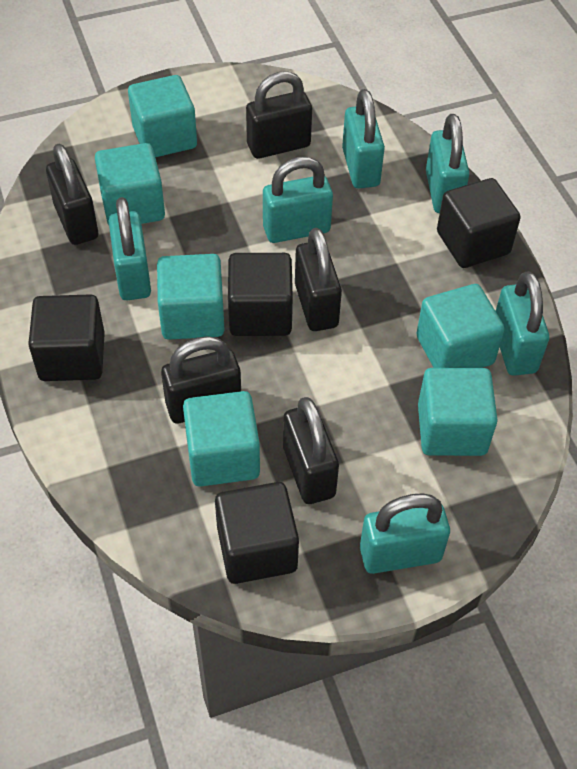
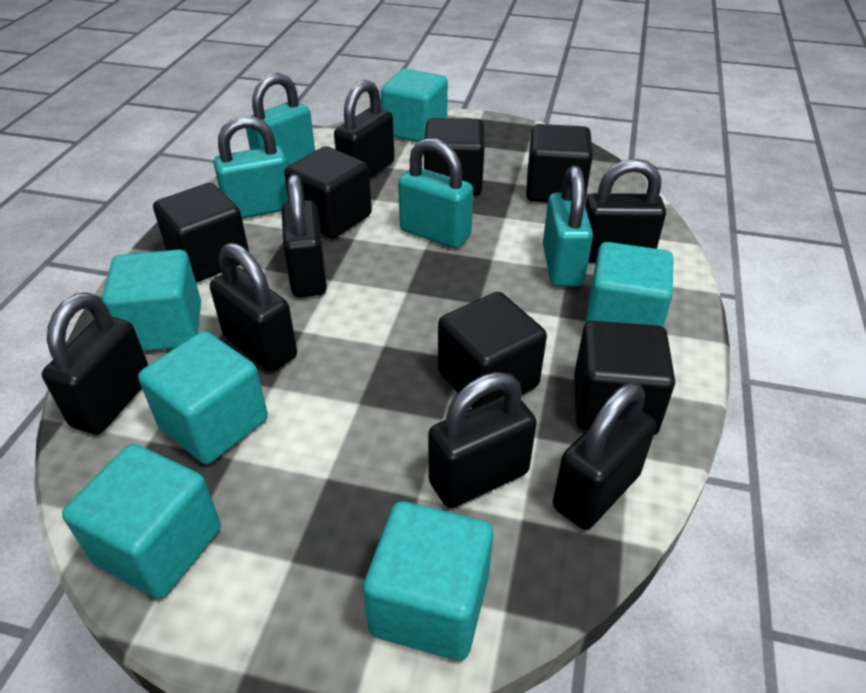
black cube: [28,294,105,381] [215,482,299,584] [228,253,293,336] [437,178,521,268] = 4 -> [153,183,249,282] [284,146,372,239] [424,118,484,196] [438,292,547,408] [526,124,593,203] [574,321,675,435] = 6
black padlock: [46,144,98,245] [161,336,241,423] [246,71,312,159] [283,397,339,504] [295,228,342,331] = 5 -> [42,293,148,435] [210,243,297,372] [282,174,327,297] [334,80,395,179] [428,372,537,508] [553,382,657,530] [585,159,666,263] = 7
turquoise padlock: [109,197,151,300] [263,157,333,243] [342,89,385,188] [360,493,450,574] [426,114,470,213] [496,271,549,376] = 6 -> [214,116,289,219] [246,73,315,166] [398,138,473,249] [543,166,593,287] = 4

